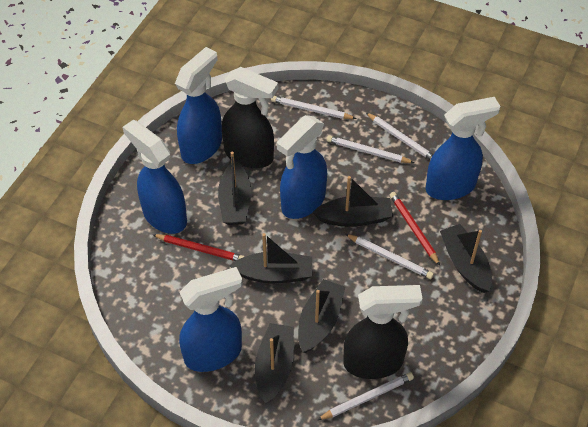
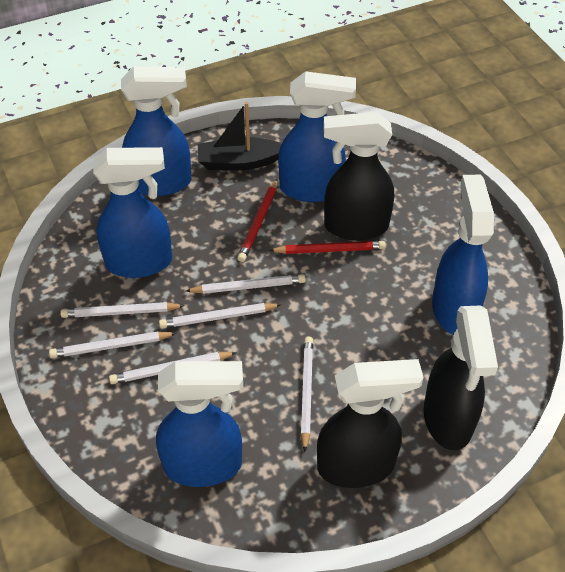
black boat: [218,152,251,225] [230,233,312,283] [255,323,294,404] [298,279,345,353] [312,176,393,227] [440,224,492,293] = 6 -> [198,102,281,170] = 1
black spray bottle: [222,67,278,168] [343,285,423,379] = 2 -> [317,359,424,488] [323,112,394,241] [424,305,498,450] = 3
white pencil: [271,96,357,119] [317,372,414,420] [326,135,414,163] [345,234,434,279] [366,113,433,160] = 5 -> [49,331,176,358] [60,302,185,318] [109,352,237,384] [159,303,282,328] [186,274,306,294] [301,336,313,452] = 6

